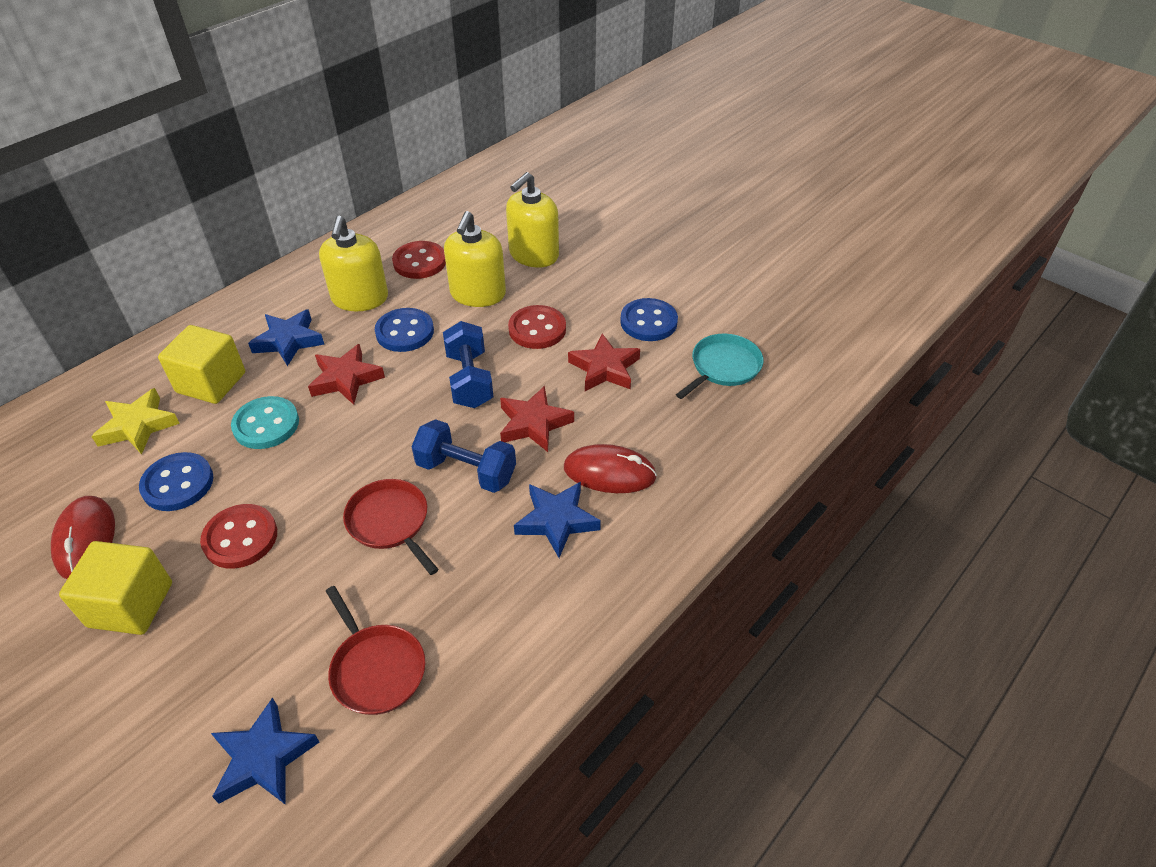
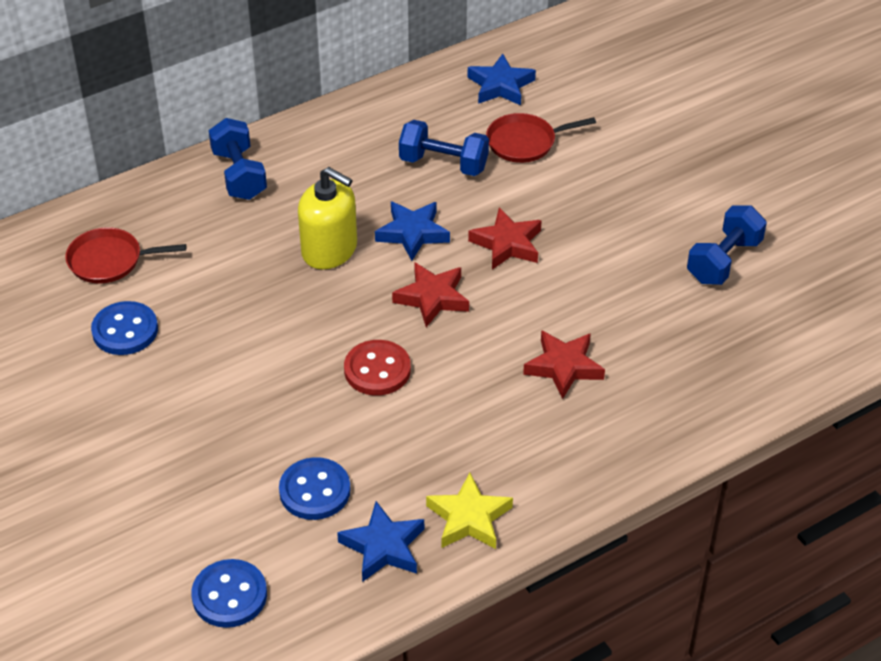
blue dumbbell: [412,419,516,493] [443,321,494,408] = 2 -> [209,118,267,200] [399,120,489,176] [687,206,767,285] = 3
red button: [200,504,277,569] [392,241,446,279] [508,305,566,349] = 3 -> [344,340,411,396] = 1
red mouse: [51,496,115,579] [564,444,657,493] = 2 -> none = 0
turquoise button: [231,396,299,449] = 1 -> none = 0
turquoise pan: [676,334,763,399] = 1 -> none = 0
yellow cube: [59,541,172,635] [158,325,245,404] = 2 -> none = 0
yellow soap dispenser: [319,216,388,311] [444,211,506,307] [506,172,559,268] = 3 -> [298,167,357,269] = 1

